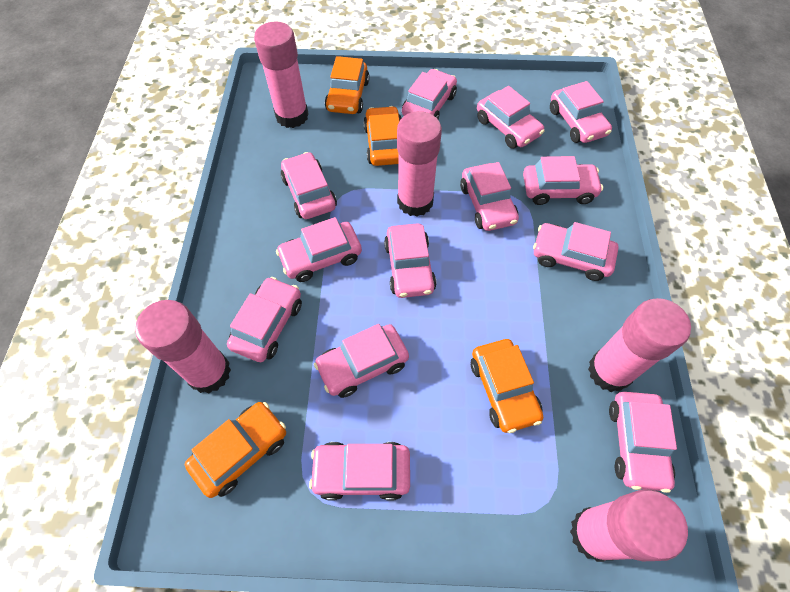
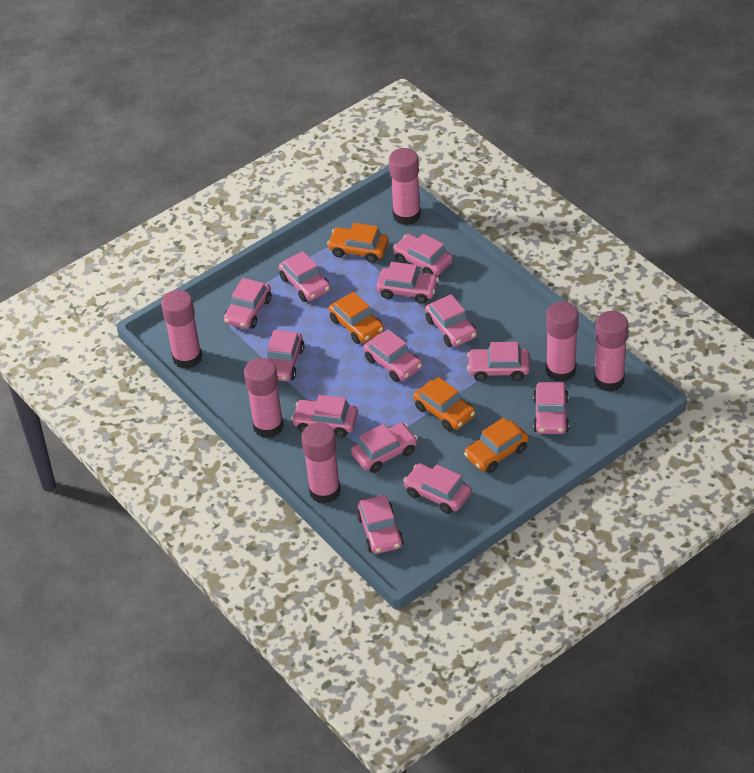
pink glue stick: [135,300,231,393] [254,21,309,128] [397,111,442,217] [570,489,688,562] [588,298,691,392] = 5 -> [161,290,202,369] [244,358,284,438] [302,422,341,504] [389,148,421,225] [546,302,579,382] [594,311,629,392] = 6

